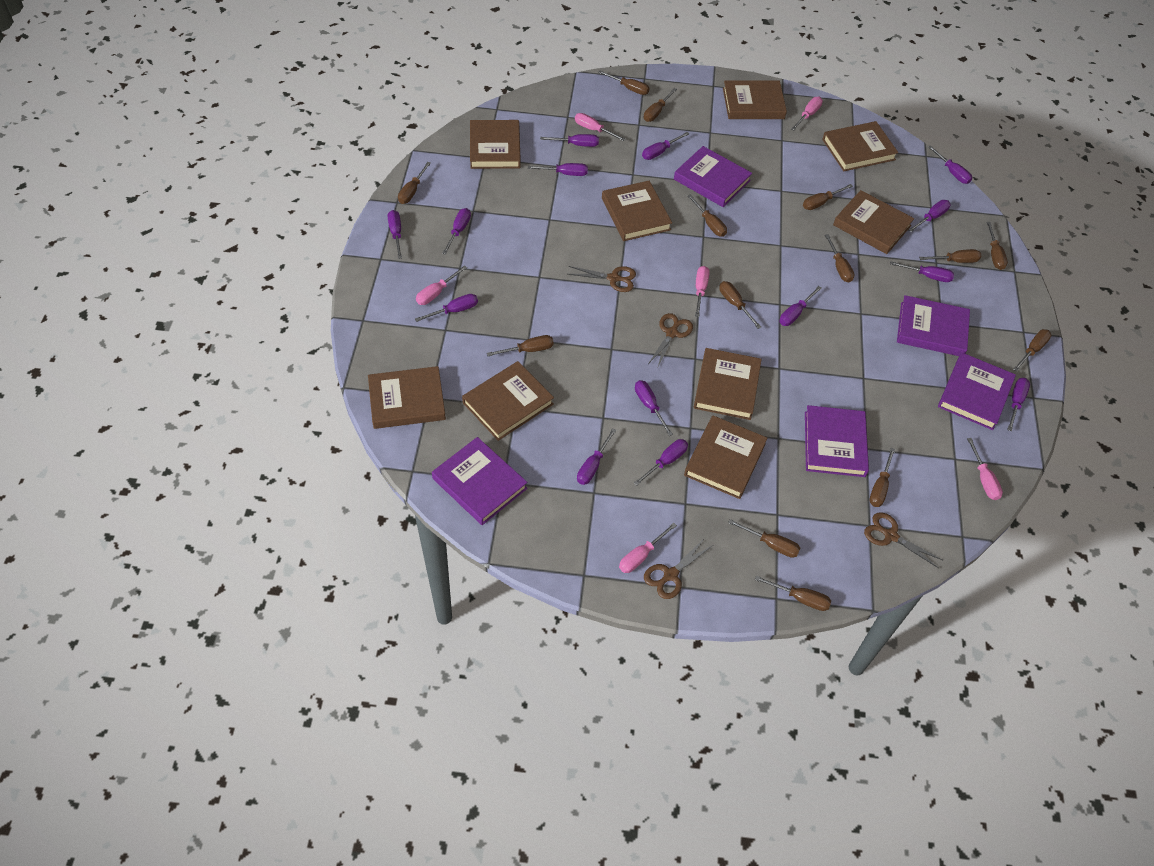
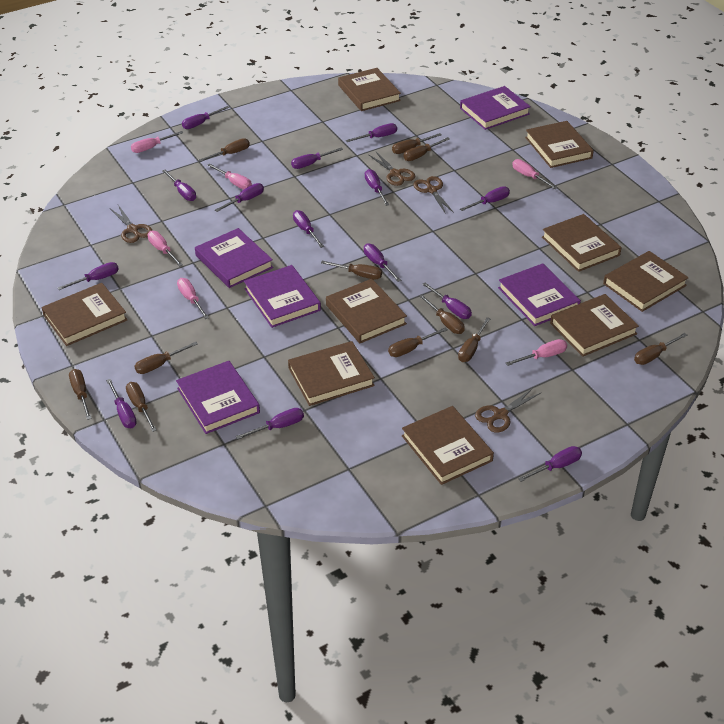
brown screwdriver: [398,162,431,204] [487,335,554,356] [598,71,650,95] [644,88,677,122] [688,194,727,237] [719,281,761,329] [728,519,800,558] [755,576,831,611] [803,184,853,210] [825,234,854,283] [869,448,895,507] [919,249,981,263] [987,222,1008,270] [1013,329,1052,372] = 14 -> [69,369,92,420] [126,382,157,432] [135,342,198,374] [199,138,250,162] [321,261,382,279] [388,327,448,357] [392,133,442,154] [403,137,450,161] [419,295,465,334] [458,317,491,362] [634,333,687,365] = 11

